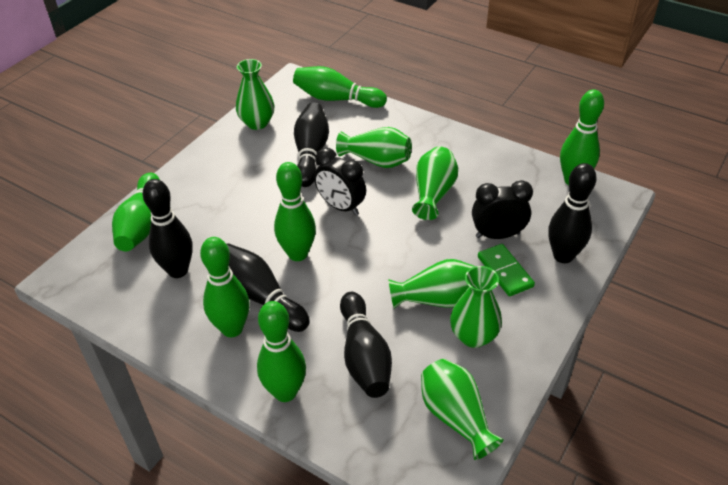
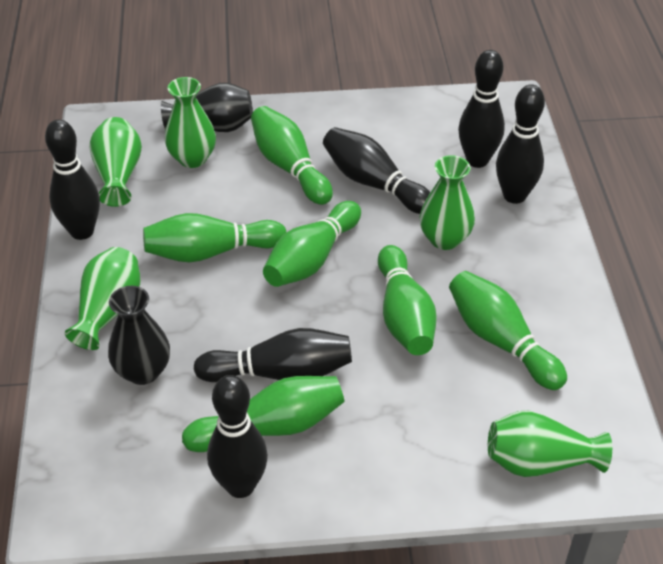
black bowling pin: [143,179,193,278] [226,243,310,332] [294,103,329,187] [340,292,392,398] [548,163,597,263] = 5 -> [45,119,100,240] [194,328,352,382] [207,375,268,498] [323,127,430,214] [458,50,505,168] [496,84,545,204] = 6
black clock: [314,148,366,216] [472,180,533,239] = 2 -> none = 0
black vase: none = 0 -> [108,286,170,385] [161,83,253,132] = 2
green domino: [478,244,535,296] = 1 -> none = 0
green vase: [236,59,274,130] [336,127,412,168] [388,259,475,309] [412,147,458,220] [421,359,504,460] [450,266,502,348] = 6 -> [64,247,141,350] [89,117,142,207] [165,77,216,168] [419,155,475,250] [488,411,612,477] = 5

